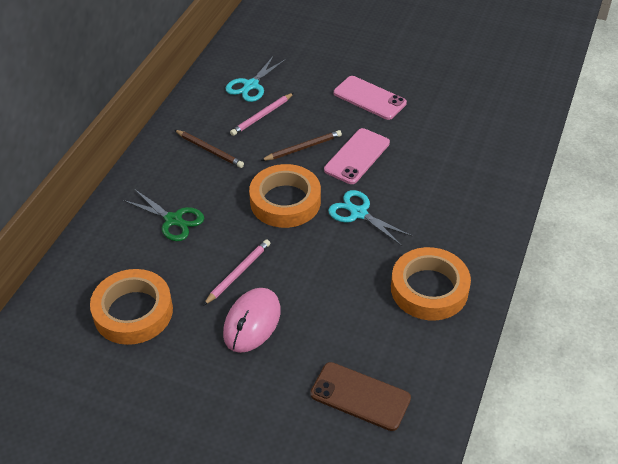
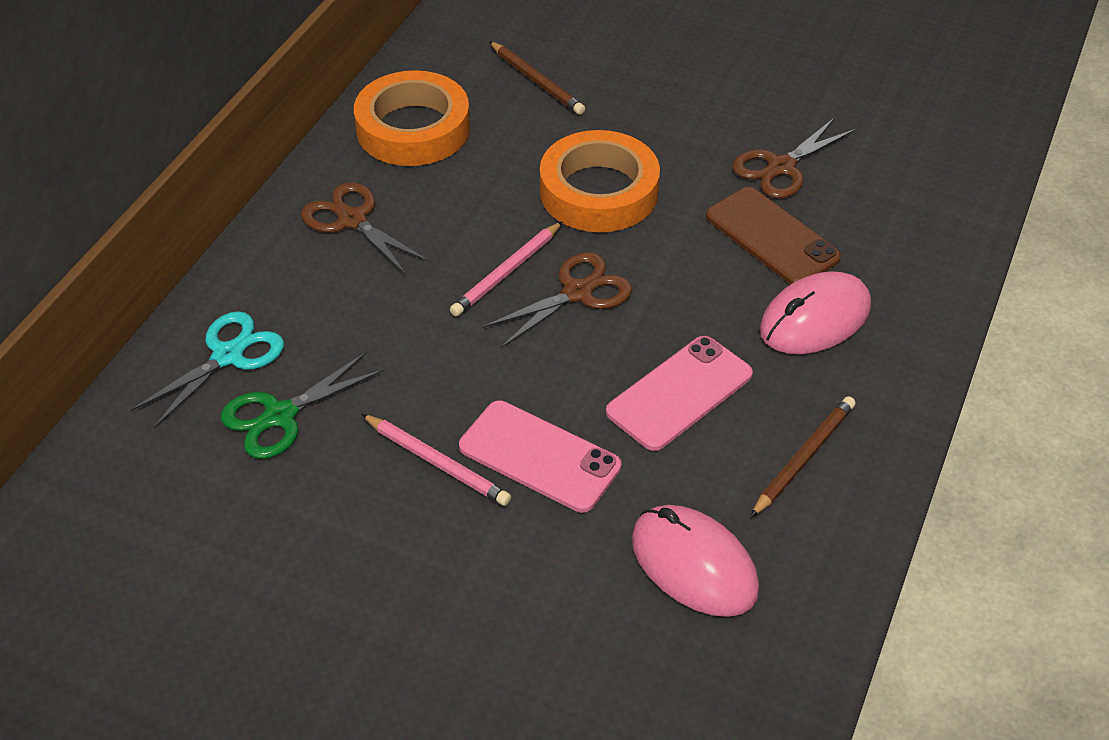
brown scissors: none = 0 -> [301,182,430,275] [482,252,632,348] [732,117,856,198] = 3
orange tape: [90,269,173,345] [249,164,321,228] [391,247,471,321] = 3 -> [354,70,470,166] [540,130,660,232] = 2
pink mouse: [223,288,281,353] = 1 -> [632,505,759,617] [759,271,871,354] = 2
turquoise scissors: [225,55,286,102] [328,190,413,246] = 2 -> [131,311,284,428] = 1

